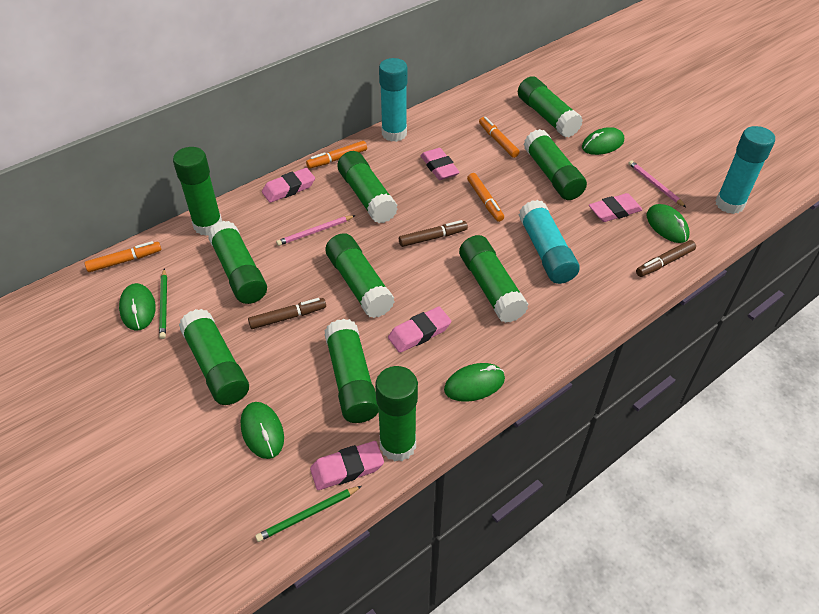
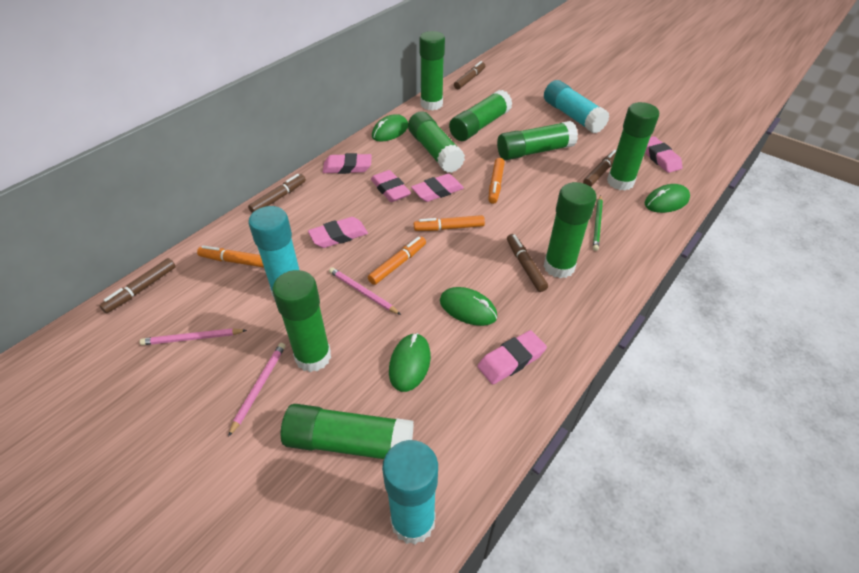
brown marker: [248,298,326,329] [399,220,468,247] [636,240,696,277] = 3 -> [100,258,176,313] [248,174,306,213] [454,61,485,90] [507,234,548,292] [583,150,616,187] = 5
green glue stick: [173,147,222,236] [179,309,249,405] [208,221,267,304] [324,319,379,423] [325,233,395,318] [337,151,398,223] [375,366,418,461] [459,235,529,323] [518,76,583,137] [523,129,587,200] = 10 -> [272,270,331,372] [281,404,414,459] [408,111,465,173] [419,31,445,111] [449,90,512,141] [497,121,578,160] [544,182,597,278] [607,102,659,191] = 8
green mouse: [119,283,156,331] [241,402,284,459] [444,363,505,402] [582,127,624,155] [647,204,690,243] = 5 -> [372,114,408,142] [389,333,431,392] [440,287,498,326] [645,184,690,213] = 4
green pencil: [159,269,167,339] [255,486,362,542] = 2 -> [593,195,603,251] = 1
pink eraser: [262,168,315,203] [310,441,384,490] [388,307,451,353] [421,148,460,180] [589,193,642,222] = 5 -> [308,217,368,248] [323,153,372,174] [371,170,411,202] [411,174,464,202] [477,330,547,385] [645,136,683,173] = 6
pink pencil: [276,215,355,246] [628,160,686,207] = 2 -> [140,328,247,345] [228,343,286,437] [329,267,401,315] = 3

